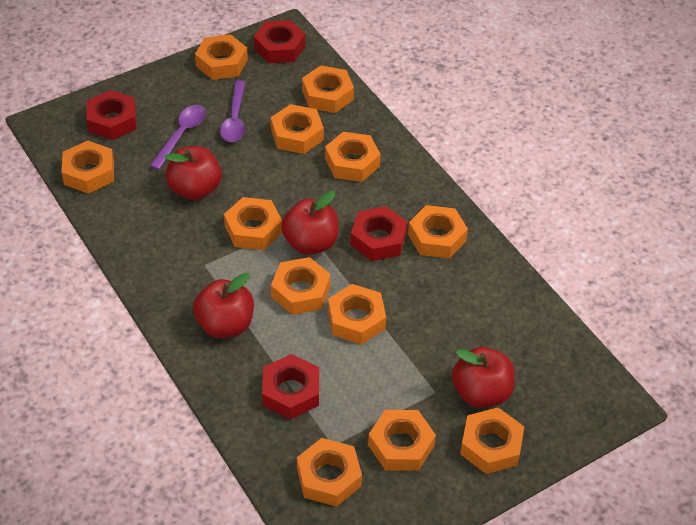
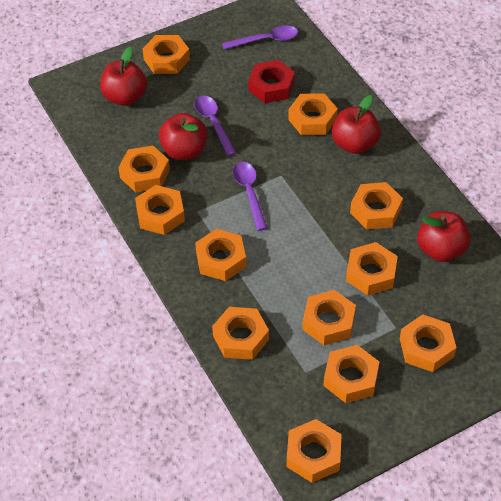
purple spoon: [150,105,206,170] [220,81,246,142] = 2 -> [194,96,236,156] [222,25,298,49] [233,162,267,231] = 3
red nut: [86,90,137,140] [254,20,305,63] [262,354,319,419] [350,206,407,261] = 4 -> [248,60,295,103] = 1

